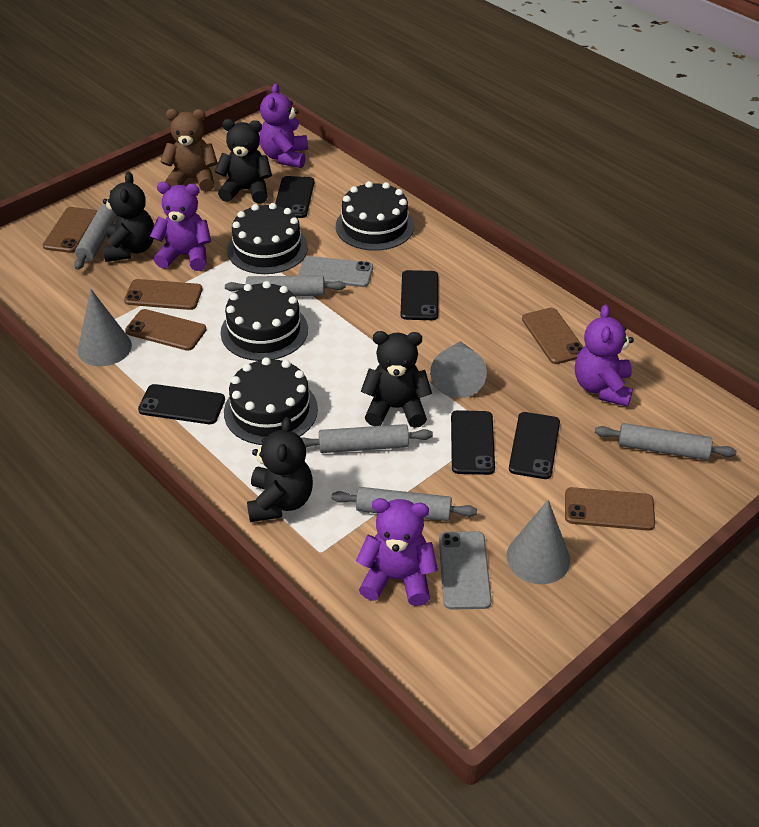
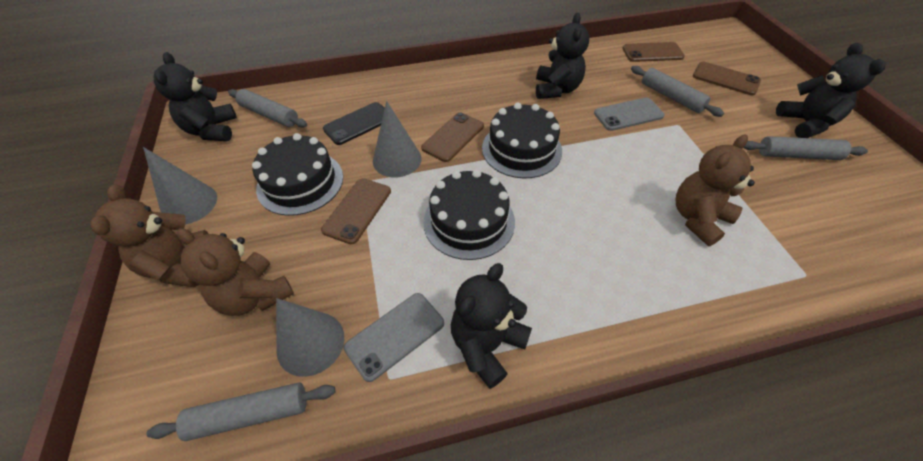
black cake: [221,281,308,361] [224,357,318,445] [227,203,308,274] [336,181,414,251] = 4 -> [252,133,343,216] [423,170,515,260] [482,103,562,178] = 3
black phone: [138,384,225,424] [275,176,314,218] [401,270,438,320] [451,410,495,475] [509,412,560,479] = 5 -> [323,102,385,145] = 1
brown phone: [43,207,97,253] [124,279,202,310] [125,309,207,351] [522,308,583,364] [565,487,655,531] = 5 -> [321,178,391,244] [421,112,484,162] [623,42,685,62] [693,62,761,95] = 4
brown teddy bear: [160,109,218,192] = 1 -> [90,185,209,287] [177,228,294,316] [676,135,755,246] = 3
grey rolling pin: [74,204,117,270] [225,275,346,296] [301,424,433,453] [331,487,477,521] [595,423,737,460] = 5 -> [146,382,335,441] [228,89,307,128] [631,66,724,117] [744,136,868,160] = 4
purple teddy bear: [150,182,211,271] [259,83,308,168] [356,498,438,606] [575,305,634,407] = 4 -> none = 0

